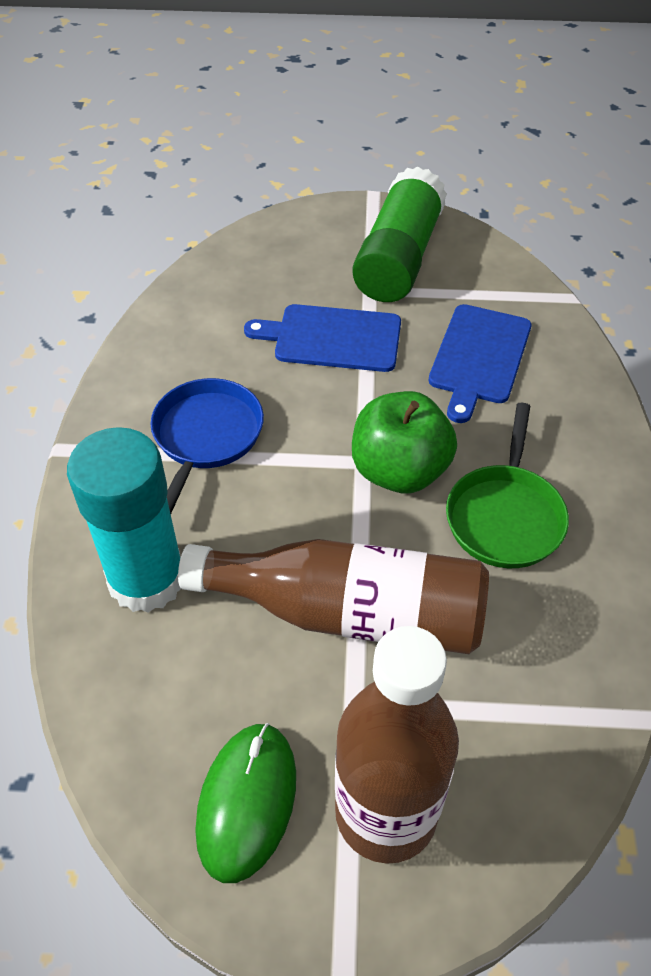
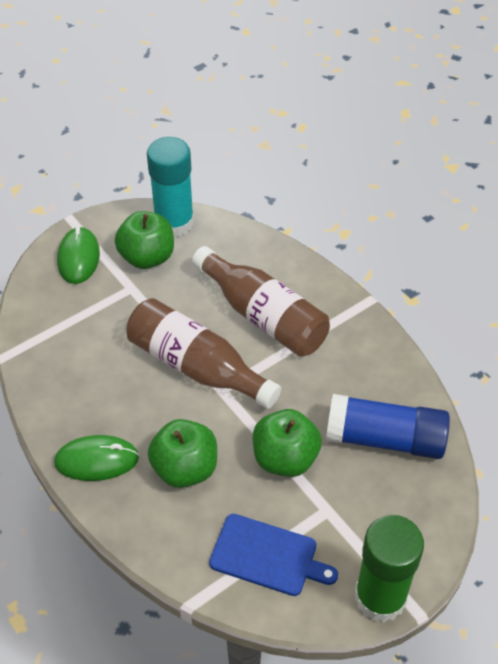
blue cutting board: [244,304,401,372] [428,304,531,423] = 2 -> [209,514,338,596] = 1
blue glue stick: none = 0 -> [326,394,450,459] = 1
blue pan: [150,378,264,514] = 1 -> none = 0
green apple: [352,391,457,494] = 1 -> [115,211,174,269] [148,419,217,488] [253,409,322,477] = 3
green mouse: [195,723,296,883] = 1 -> [54,435,139,481] [57,226,100,284] = 2
green pan: [446,403,569,568] = 1 -> none = 0

